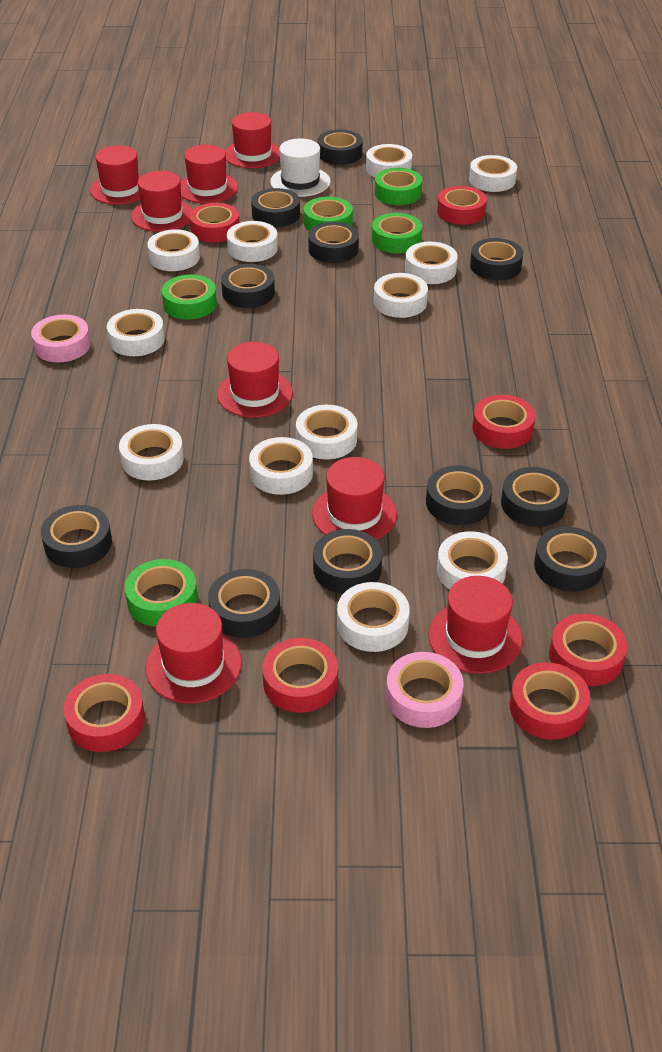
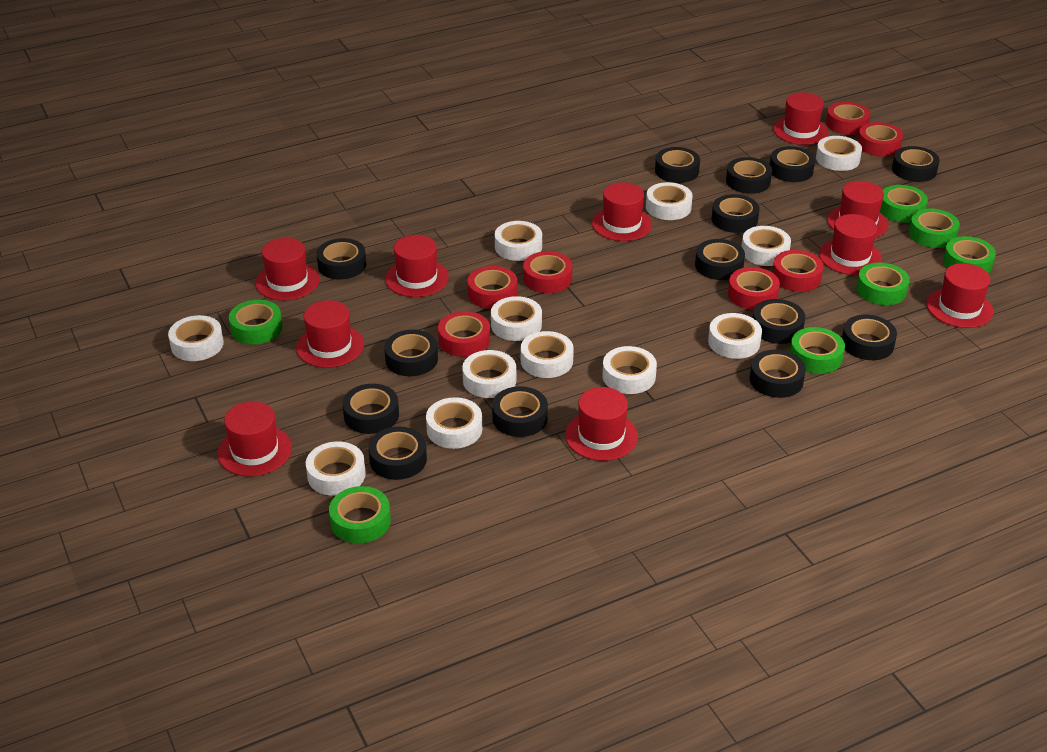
black tape: [41,505,112,568] [208,569,280,638] [221,264,275,308] [251,188,300,227] [308,222,359,263] [313,529,382,594] [318,130,363,165] [426,466,493,525] [470,238,523,280] [501,467,569,527] [534,527,607,592] = 11 -> [316,238,366,279] [342,384,399,434] [368,427,427,480] [384,330,438,376] [492,386,548,437] [655,147,700,183] [695,239,745,280] [711,194,759,233] [726,157,772,194] [749,350,806,398] [753,299,805,344] [770,146,815,182] [842,315,897,360] [892,146,940,182] = 14
green tape: [125,559,198,627] [162,275,217,320] [304,197,353,231] [372,213,422,253] [375,168,422,205] = 5 -> [229,300,283,345] [329,486,391,543] [790,327,845,374] [856,263,910,305] [880,185,928,223] [909,209,960,248] [943,236,996,274] = 7
pink tape: [31,314,91,363] [386,652,464,728] = 2 -> none = 0
red hat: [90,146,141,204] [131,171,193,232] [145,603,242,703] [181,145,238,203] [217,341,293,418] [225,112,280,168] [312,457,397,540] [429,576,523,674] = 8 -> [218,401,292,476] [255,238,320,300] [296,300,364,368] [385,235,449,297] [565,387,638,461] [592,182,652,241] [773,93,829,145] [819,214,882,275] [827,181,889,238] [926,263,994,328] = 10
white hat: [270,138,331,197] = 1 -> none = 0

